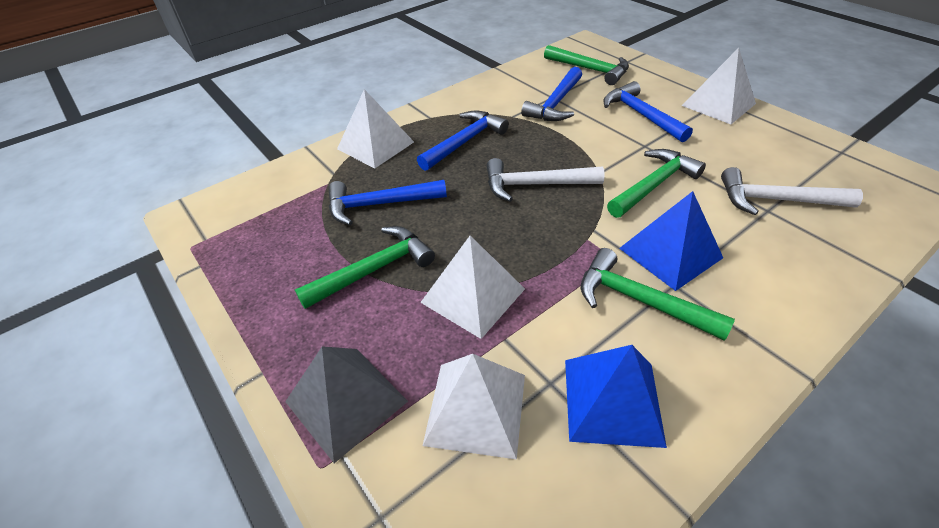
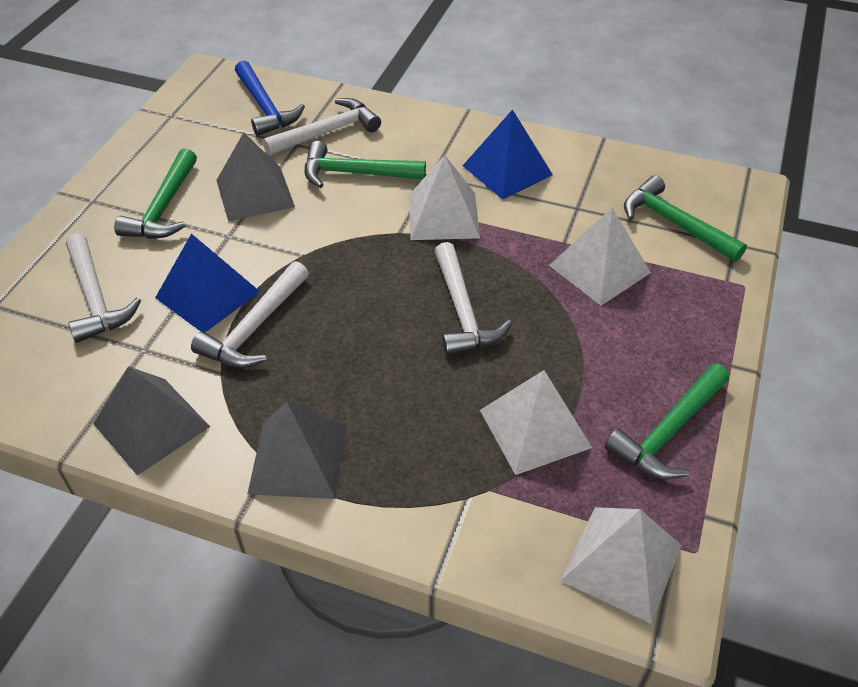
blue hammer: [328,180,447,225] [417,110,509,171] [521,67,582,121] [603,81,693,142] = 4 -> [235,61,305,136] = 1
grey pyramid: [285,346,408,463] = 1 -> [93,366,210,476] [216,132,295,222] [247,402,346,499] = 3
white hammer: [486,158,605,202] [721,167,863,215] = 2 -> [66,233,141,343] [191,261,309,368] [263,98,381,156] [435,242,512,356] = 4

